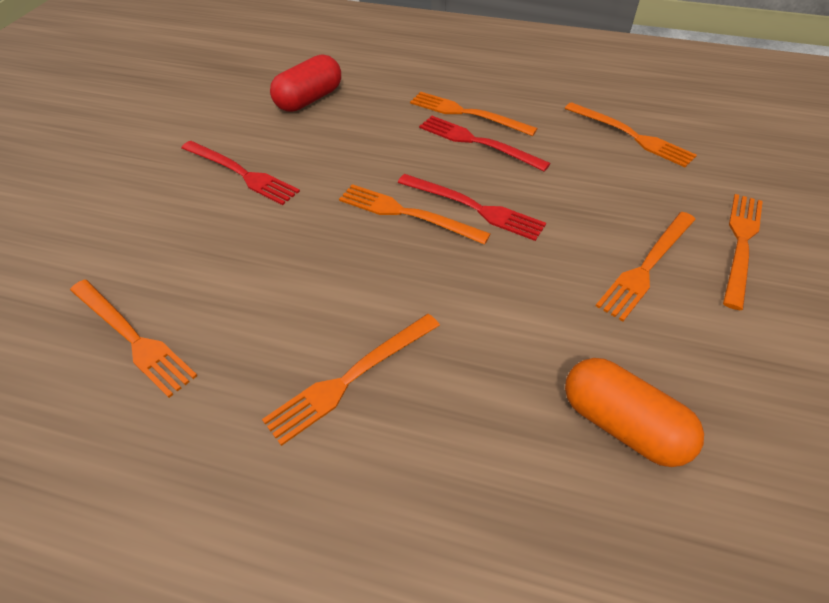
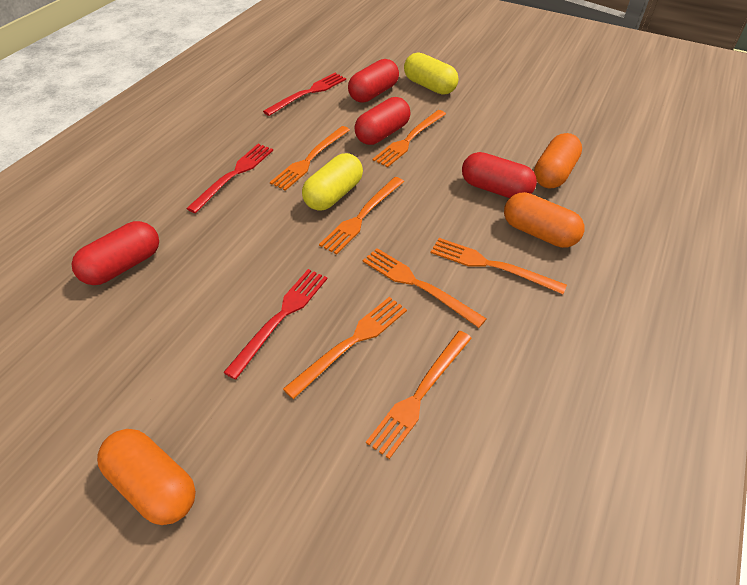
orange capsule: [565,358,704,467] = 1 -> [97,429,196,525] [504,192,584,248] [534,133,582,188] = 3
red capsule: [270,54,341,112] = 1 -> [72,221,159,285] [348,59,399,103] [355,97,410,145] [462,152,537,198] = 4
yellow capsule: none = 0 -> [302,153,363,211] [404,52,459,95] = 2

